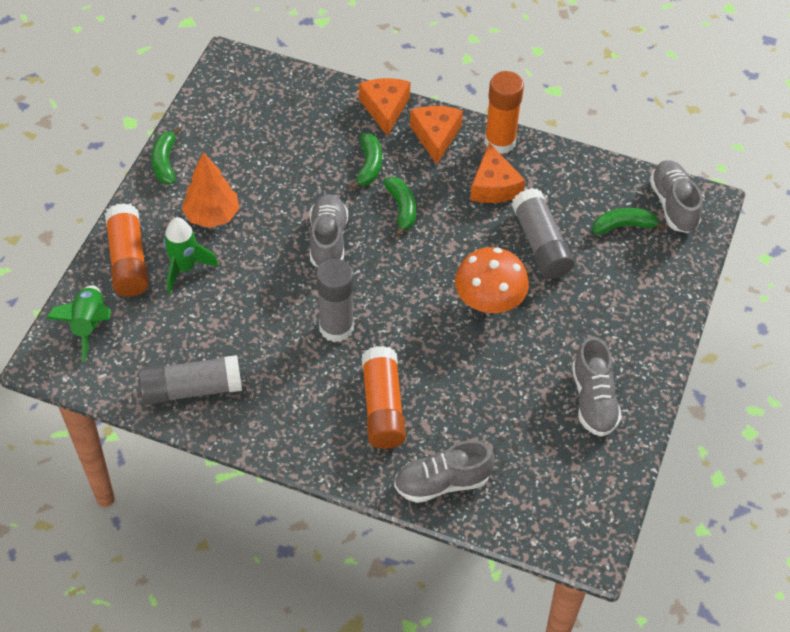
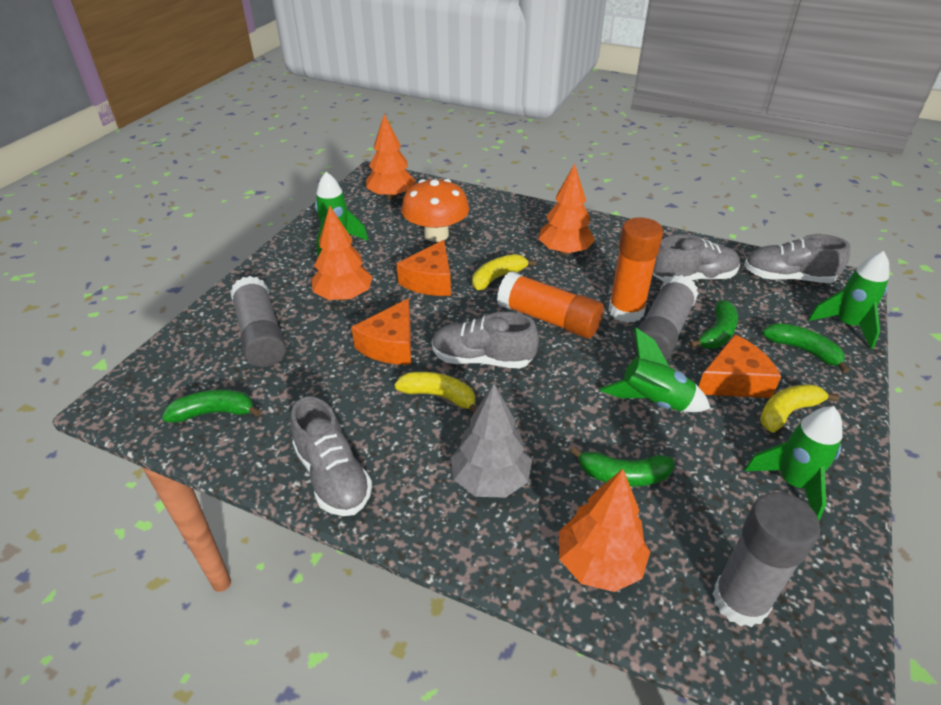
green rocket: [46,285,111,362] [163,217,219,293] = 2 -> [315,172,368,257] [599,328,711,412] [745,406,843,521] [808,251,889,349] = 4
grey tree: none = 0 -> [451,384,532,498] = 1
orange glue stick: [105,203,149,297] [361,346,406,449] [484,71,524,154] = 3 -> [497,271,604,338] [608,217,663,323] = 2
orange tree: [182,152,239,228] = 1 -> [311,205,373,301] [366,114,416,199] [538,164,595,255] [559,469,650,592] = 4
yellow banana: none = 0 -> [394,372,477,414] [472,254,536,290] [760,384,839,432] = 3

